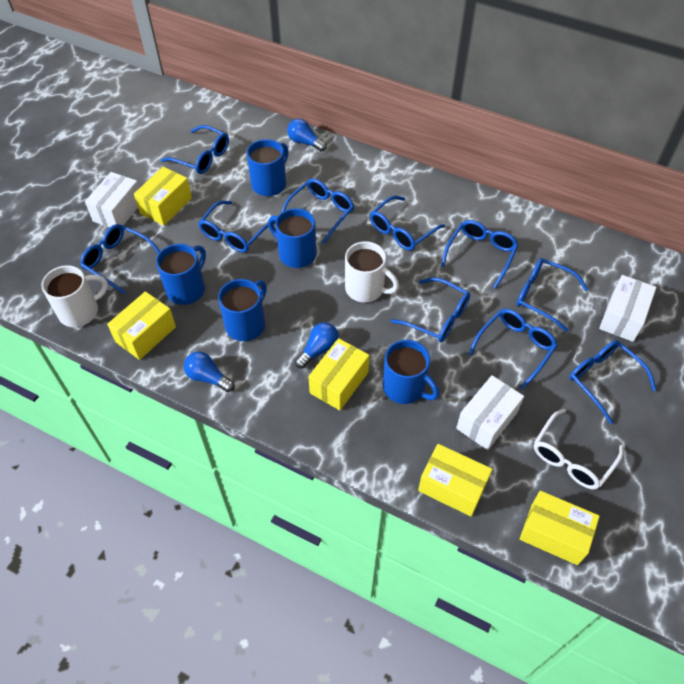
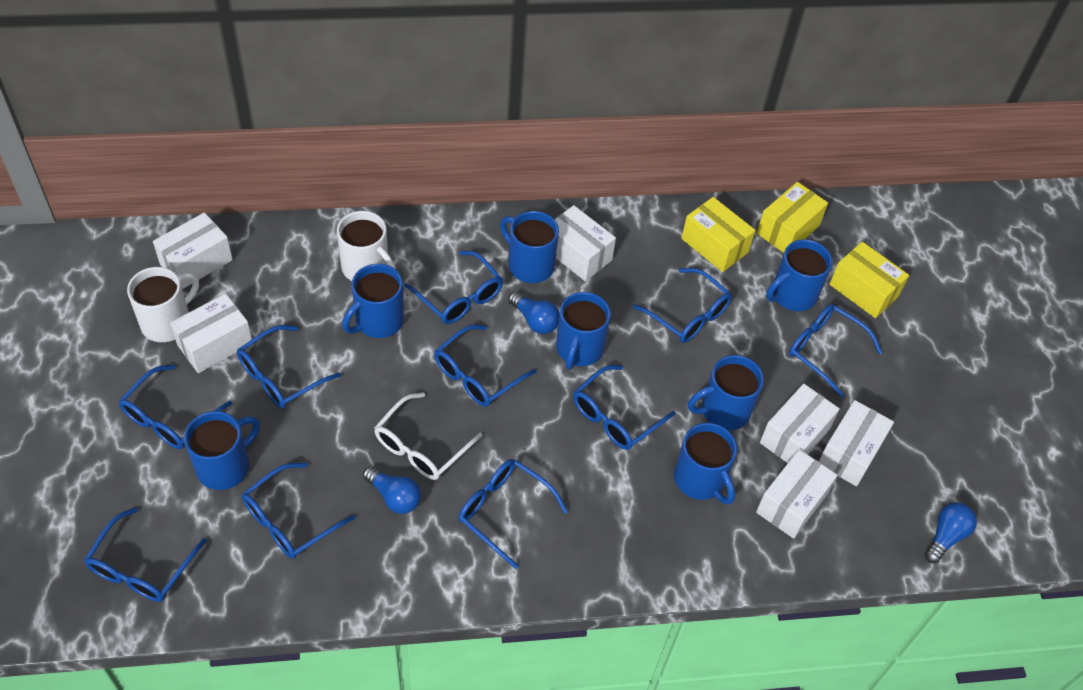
blue mug: [156,244,206,305] [218,279,267,341] [247,139,289,196] [268,208,316,268] [383,340,439,404] = 5 -> [184,411,260,490] [342,264,404,338] [500,211,559,283] [556,292,611,370] [674,423,737,505] [688,355,764,430] [766,239,832,311] = 7
white box: [85,172,139,227] [456,375,524,450] [599,275,656,342] = 3 -> [153,213,233,289] [170,294,252,373] [555,205,616,281] [756,449,838,539] [760,384,840,463] [819,400,894,486] = 6
yellow box: [107,291,176,360] [134,167,192,226] [308,338,369,410] [418,444,492,517] [520,491,600,565] = 5 -> [681,197,755,272] [757,182,828,253] [830,242,909,318] = 3

